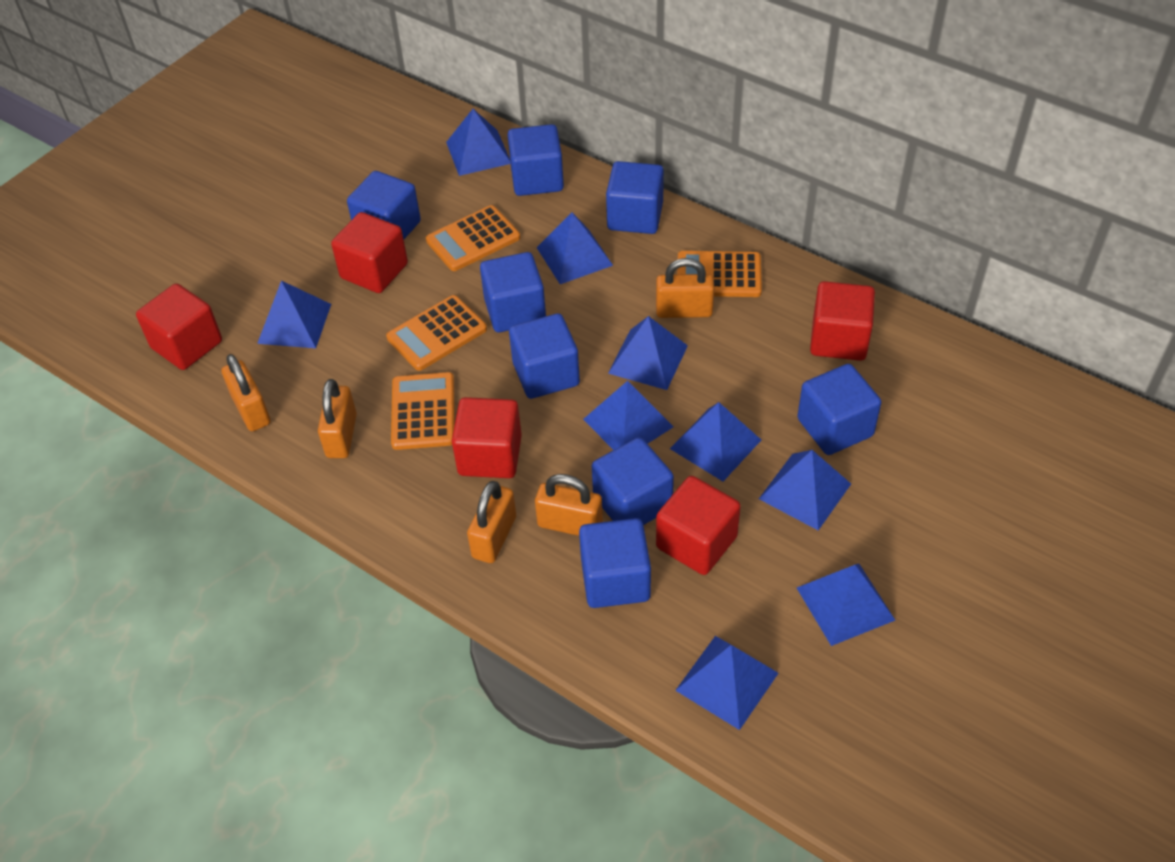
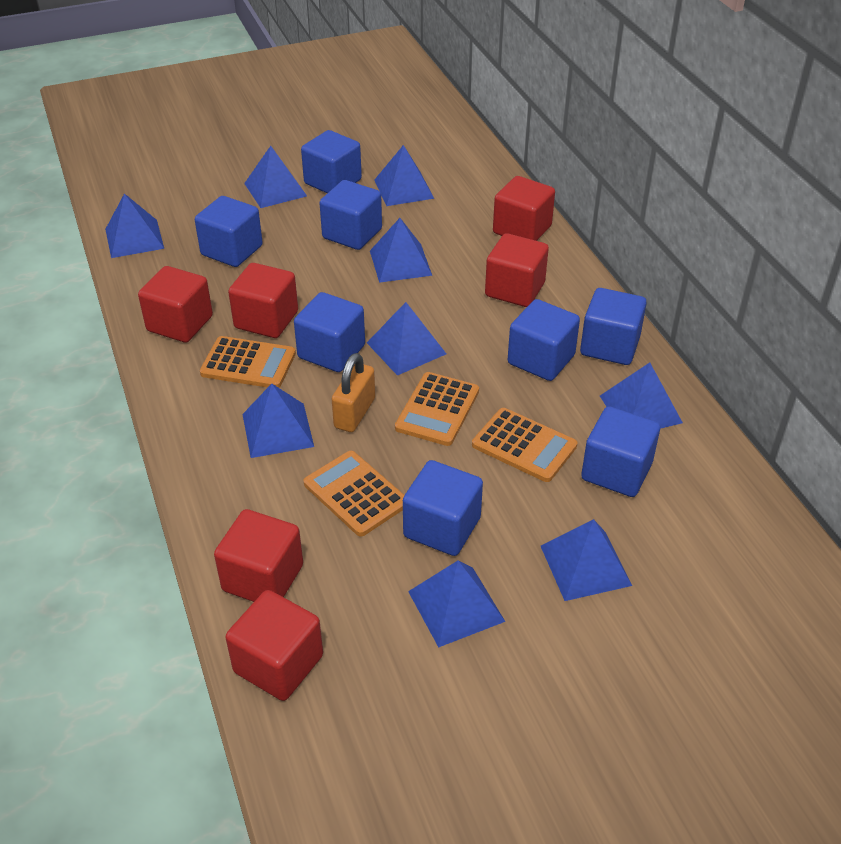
orange padlock: [221,354,271,431] [318,379,357,458] [467,481,516,563] [535,474,603,536] [656,258,714,318] = 5 -> [332,353,375,432] = 1
red cube: [136,284,222,370] [331,212,408,293] [452,397,522,478] [656,476,741,575] [810,281,875,361] = 5 -> [138,266,213,343] [214,509,303,602] [225,590,323,701] [228,263,298,338] [485,233,549,307] [493,176,555,241] = 6

